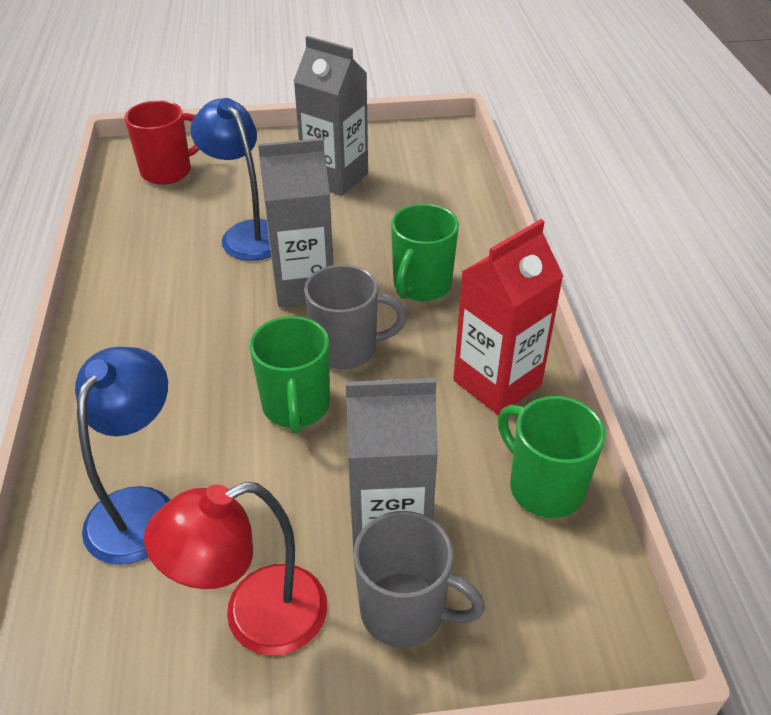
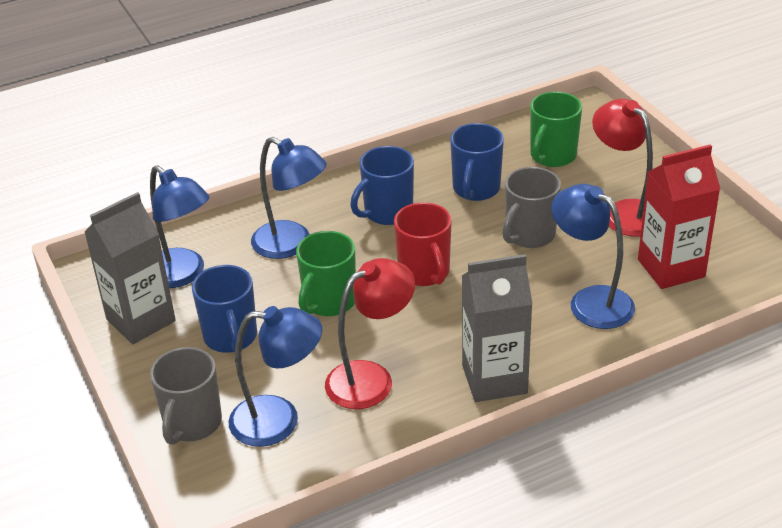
blue lamp: [75,347,170,565] [190,98,271,261] = 2 -> [150,165,209,288] [229,306,322,447] [251,137,327,259] [552,184,635,329] = 4
blue mug: none = 0 -> [192,265,257,353] [350,146,414,225] [450,123,504,201] = 3
green mug: [249,316,330,434] [391,204,459,301] [498,396,605,518] = 3 -> [296,231,356,316] [530,92,582,167] = 2
grey carton: [258,138,334,307] [293,36,368,196] [346,378,438,555] = 3 -> [84,192,176,344] [462,254,533,402] = 2
red lamp: [144,482,327,656] = 1 -> [325,258,415,409] [592,99,653,237] = 2

